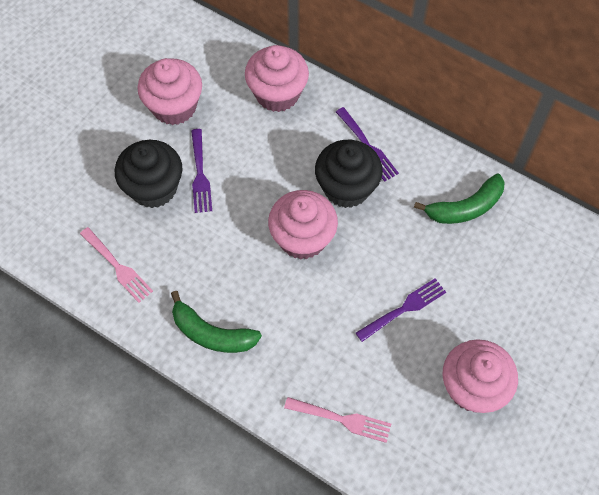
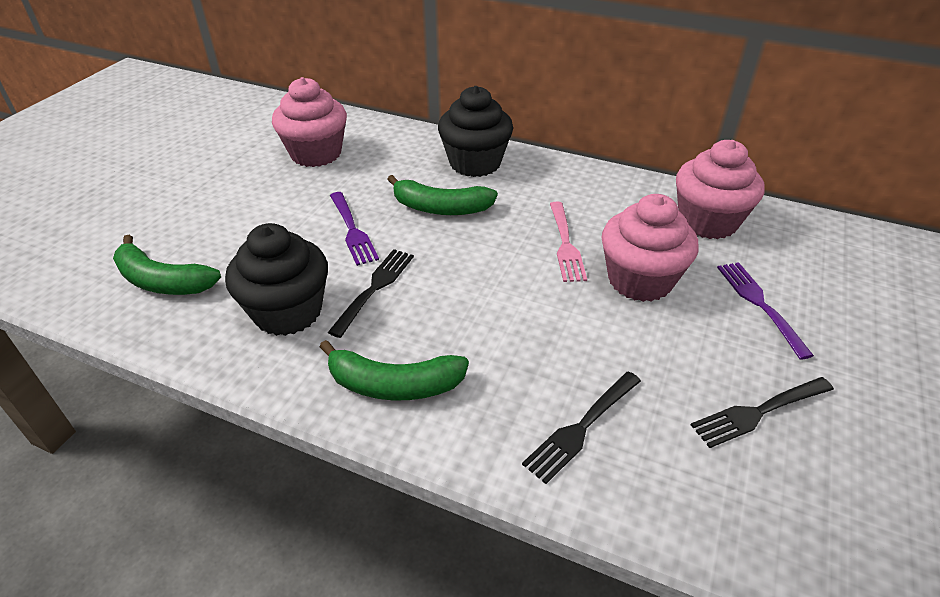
black fork: none = 0 -> [328,249,414,338] [522,371,641,484] [691,377,834,448] = 3
green banana: [171,291,262,353] [414,173,505,224] = 2 -> [113,235,221,295] [320,340,469,400] [387,175,498,215] = 3
pink cupcake: [137,58,202,125] [245,45,309,112] [268,190,338,260] [443,339,518,413] = 4 -> [272,77,347,167] [602,194,699,302] [676,140,765,239] = 3
pink fork: [80,227,153,303] [284,397,391,443] = 2 -> [550,202,587,282] = 1
purple fork: [191,129,212,213] [336,107,399,182] [356,278,446,342] = 3 -> [330,192,379,266] [717,262,814,360] = 2

